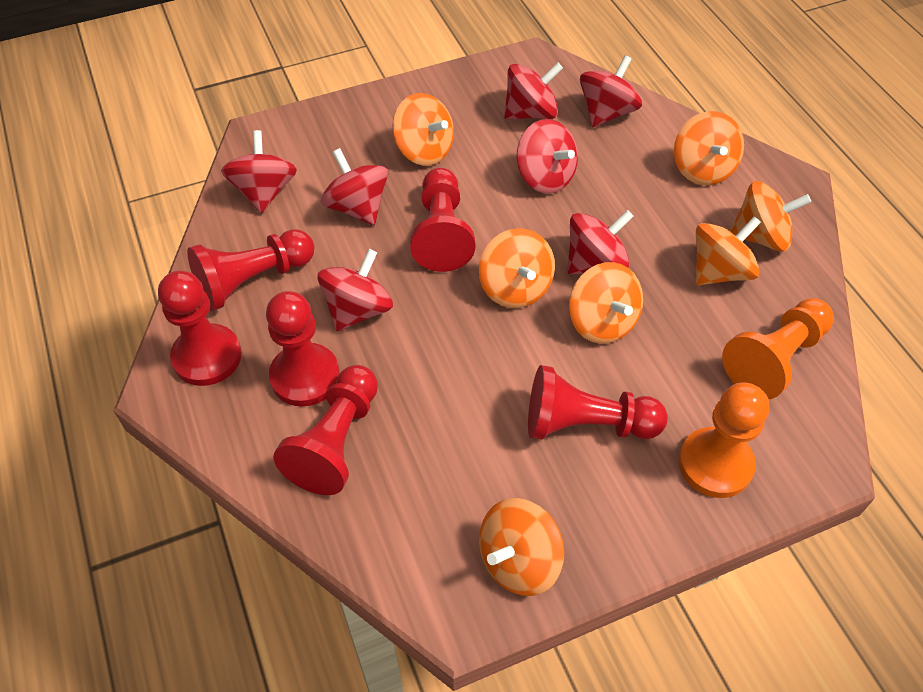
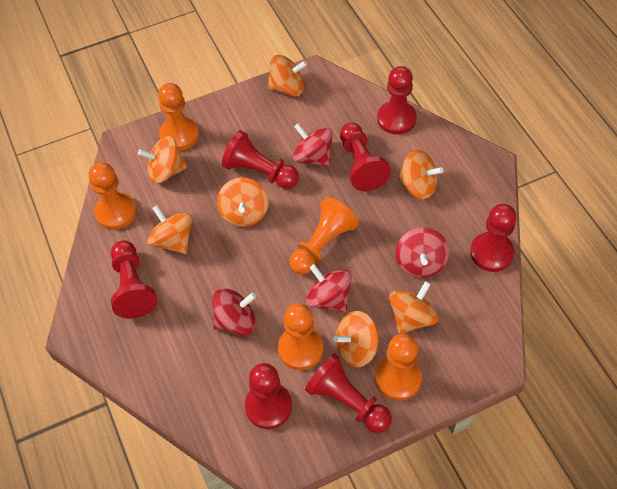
orange pawn: [678,382,769,498] [722,298,834,399] = 2 -> [89,162,137,230] [158,83,199,151] [278,303,324,370] [290,197,359,274] [375,334,422,401] = 5
red pawn: [158,271,242,386] [187,229,314,311] [266,291,340,406] [273,365,378,495] [410,168,475,272] [528,365,668,440] = 6 -> [111,240,157,318] [222,130,299,189] [245,363,292,429] [305,353,392,433] [340,123,391,191] [377,66,417,135] [470,204,517,272] = 7
red spinning top: [221,130,297,213] [318,249,393,332] [321,148,388,225] [504,63,563,119] [517,119,578,194] [567,210,634,274] [580,55,642,127] = 7 -> [212,288,256,335] [293,123,333,167] [306,264,352,312] [396,227,449,278] = 4

